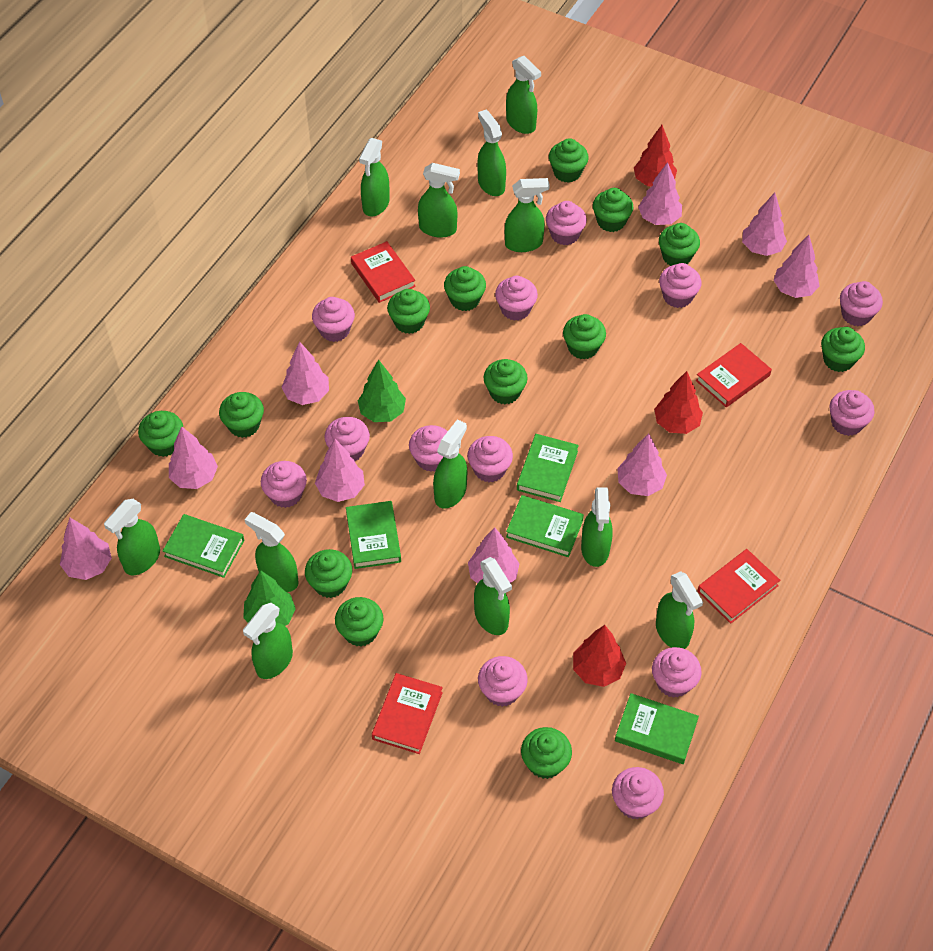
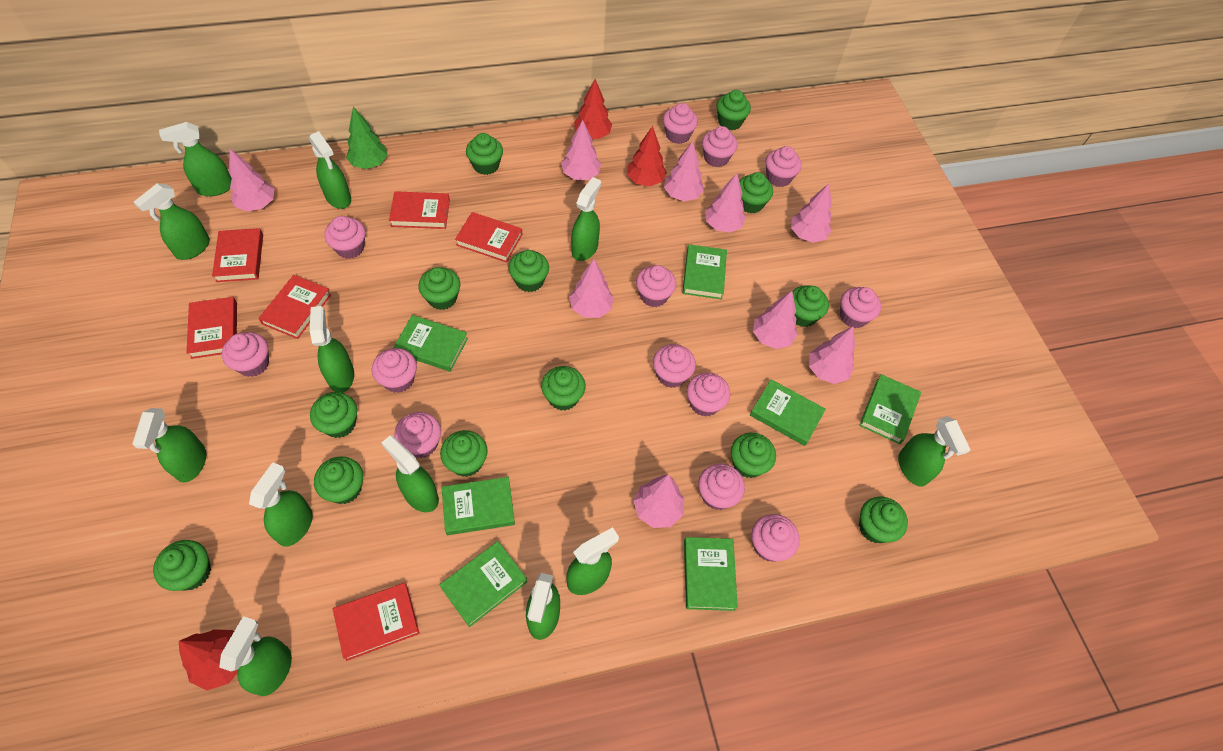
green book: [163,514,244,578] [346,501,401,569] [506,495,584,557] [517,434,579,502] [615,693,699,764] = 5 -> [393,315,468,372] [440,541,528,627] [441,477,515,535] [683,244,727,300] [684,537,738,611] [750,379,826,446] [859,374,921,444] = 7
green tree: [243,570,296,626] [358,359,406,422] = 2 -> [346,107,388,169] = 1
red book: [351,241,416,303] [372,673,443,754] [696,343,772,407] [697,549,780,624] = 4 -> [187,297,237,359] [212,228,263,282] [258,275,331,339] [333,583,420,661] [389,191,450,229] [455,212,522,263] = 6

